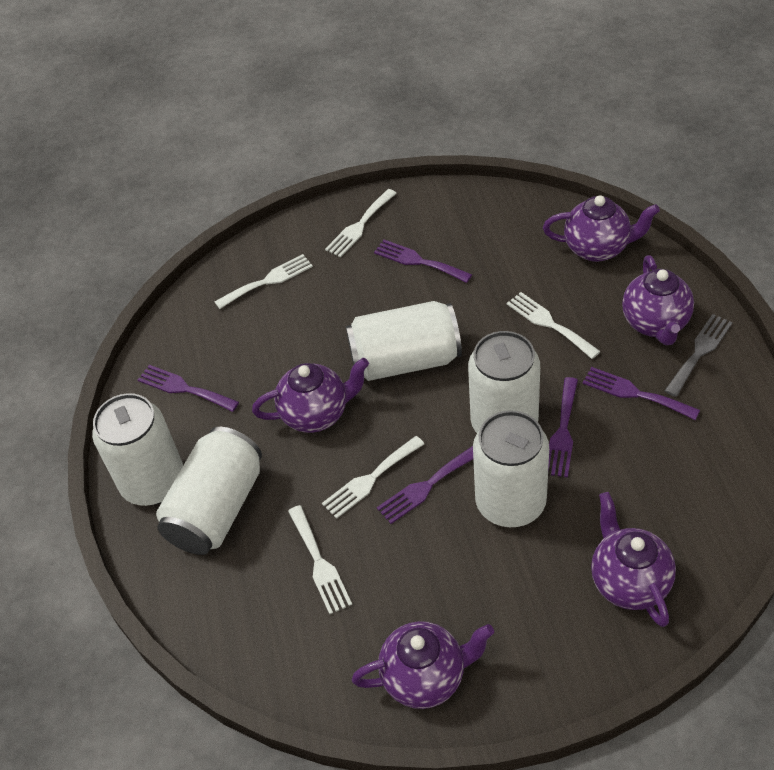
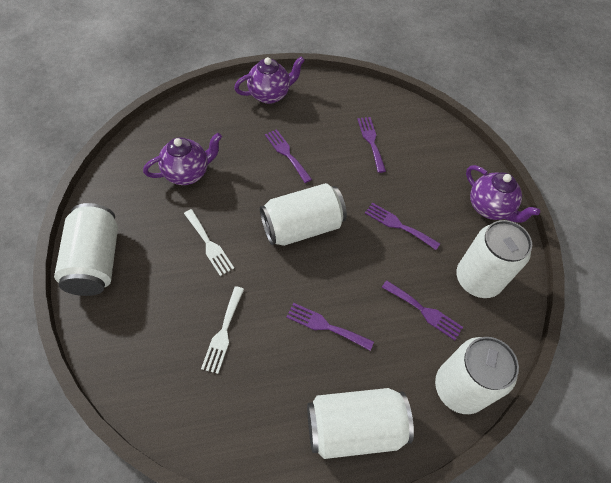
grey fork: [665,314,733,397] = 1 -> none = 0
purple teapot: [252,358,369,433] [352,621,494,709] [543,195,660,262] [591,492,676,627] [622,255,694,345] = 5 -> [143,133,222,185] [234,56,305,104] [466,165,540,223] = 3
white fork: [215,254,313,309] [288,505,352,614] [322,436,424,519] [325,189,397,257] [507,292,601,359] = 5 -> [184,209,234,276] [201,286,244,374] = 2

